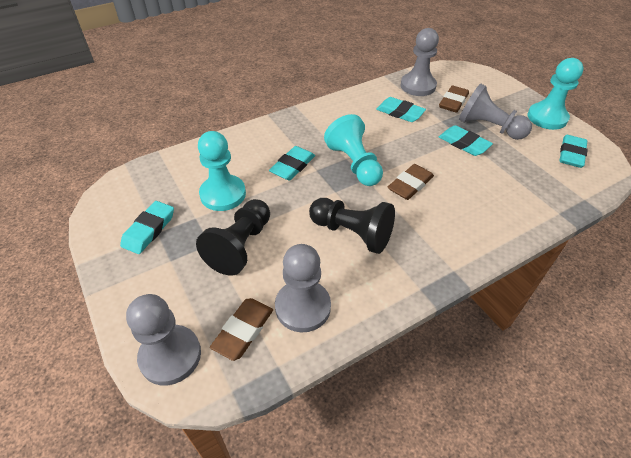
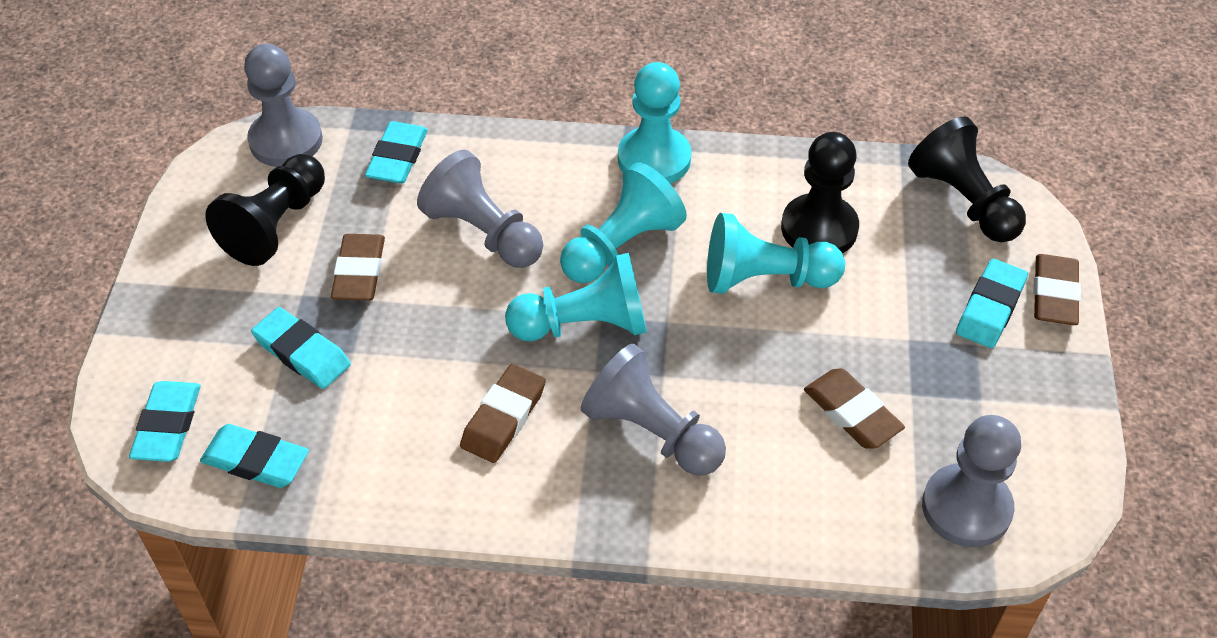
black pawn: [196,199,270,275] [309,198,395,254] = 2 -> [205,154,325,266] [781,132,859,253] [908,116,1026,242] = 3
brown eraser: [210,298,273,361] [388,164,434,200] [439,85,469,113] = 3 -> [331,234,385,301] [460,364,546,463] [804,368,905,449] [1033,254,1081,325] = 4
turquoise pawn: [198,131,246,211] [324,114,383,186] [527,58,584,130] = 3 -> [505,253,647,341] [560,162,687,283] [618,62,691,184] [707,213,845,294] = 4

